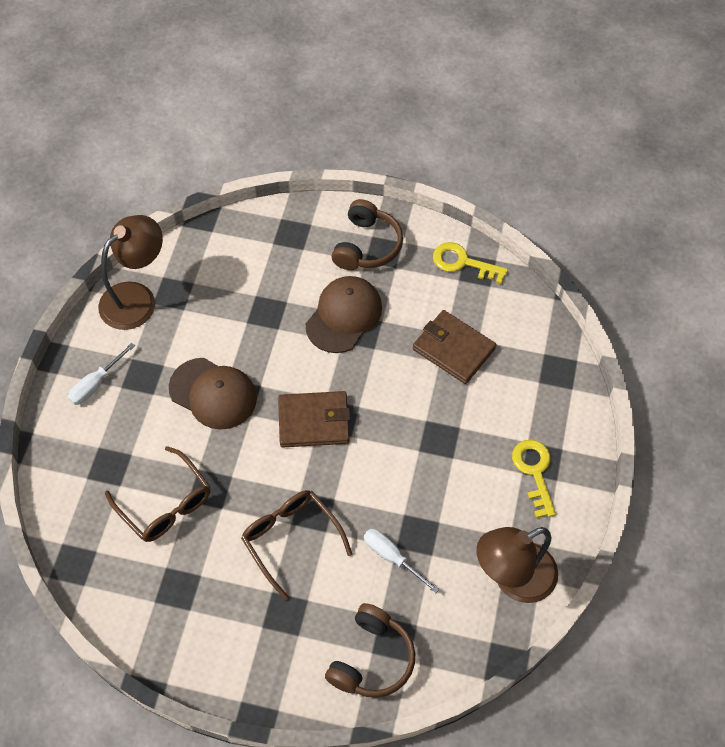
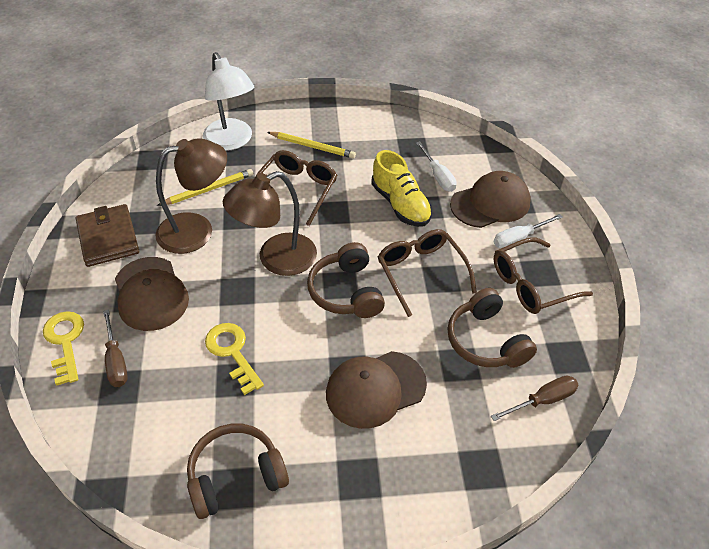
brown cap: [169,358,257,430] [306,276,382,353] = 2 -> [115,257,189,331] [326,351,427,429] [450,171,531,228] = 3
brown glasses: [105,446,210,542] [241,490,352,600] = 2 -> [257,150,337,226] [378,229,477,317] [493,237,593,314] = 3
brown headphones: [325,603,415,698] [332,199,403,270] = 2 -> [187,424,289,519] [307,242,385,318] [447,288,537,368] = 3
brown screwdriver: none = 0 -> [103,309,128,387] [491,376,578,421] = 2
brown wallet: [278,391,350,447] [413,310,496,384] = 2 -> [76,204,139,267] = 1
white lamp: none = 0 -> [203,52,254,151] = 1
yellow pencil: none = 0 -> [157,169,253,206] [267,132,356,159] = 2
yellow shoe: none = 0 -> [371,150,432,227] = 1

